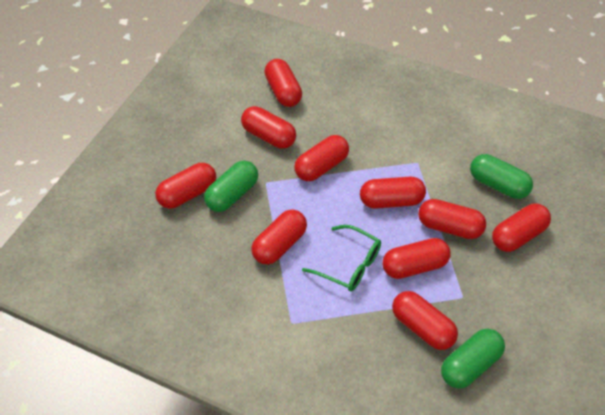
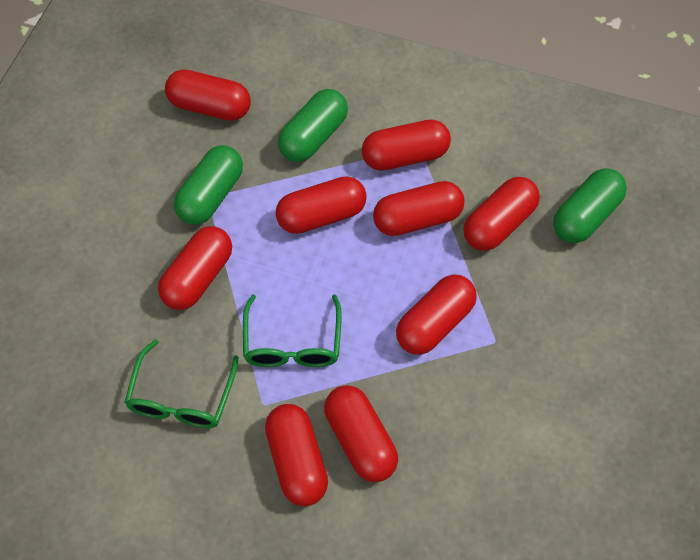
green glasses: [302,225,381,291] = 1 -> [124,339,239,428] [243,294,342,367] = 2
red capsule: [155,163,216,209] [241,106,296,149] [251,209,307,265] [264,59,302,107] [294,135,349,181] [360,177,426,209] [382,238,451,279] [392,291,458,350] [418,199,486,239] [492,204,551,252] = 10 -> [158,226,232,310] [165,69,251,121] [265,404,328,506] [276,176,367,234] [324,385,398,482] [362,119,451,171] [373,181,465,236] [396,274,477,355] [464,177,540,251] = 9

